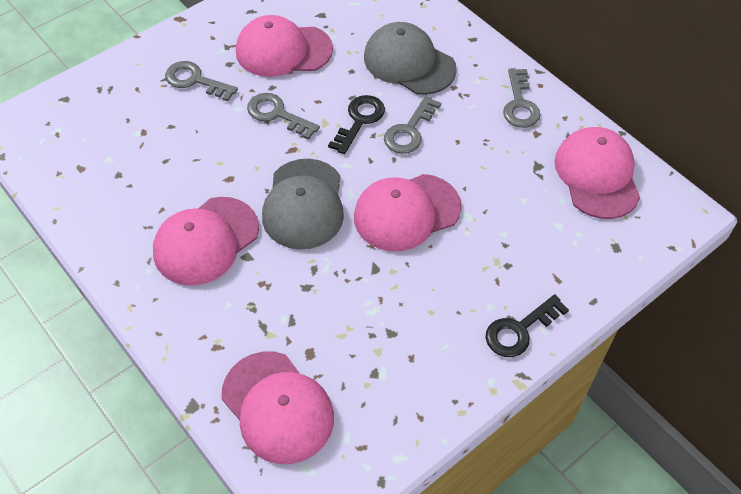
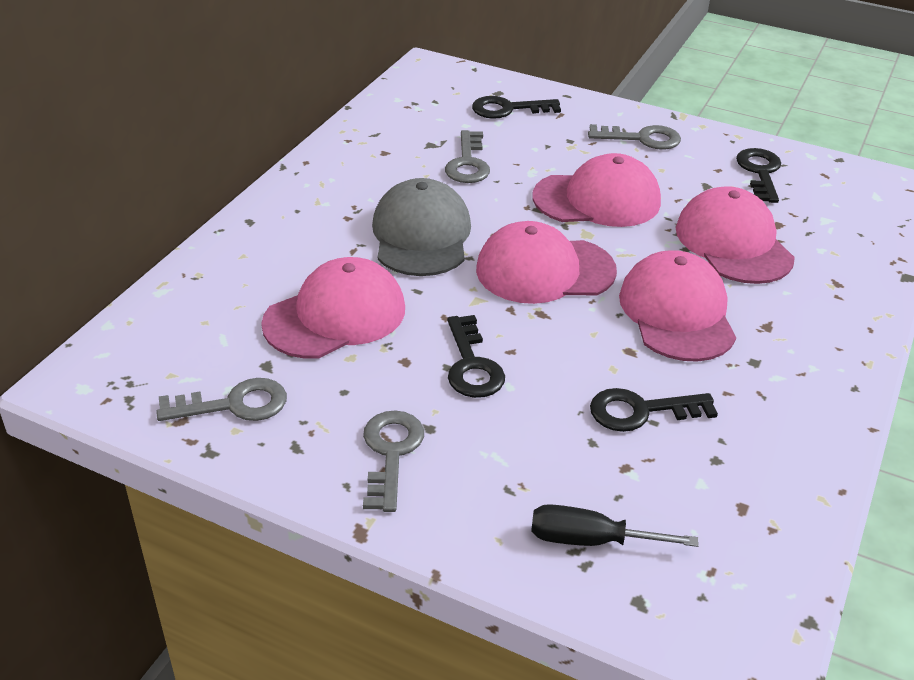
black key: [328,95,385,154] [485,294,569,357] = 2 -> [447,315,505,398] [472,96,561,119] [590,388,718,432] [736,148,781,203] = 4
black screwdriver: none = 0 -> [531,504,698,547] = 1
grey cap: [262,159,344,250] [364,22,457,95] = 2 -> [372,178,471,276] = 1

